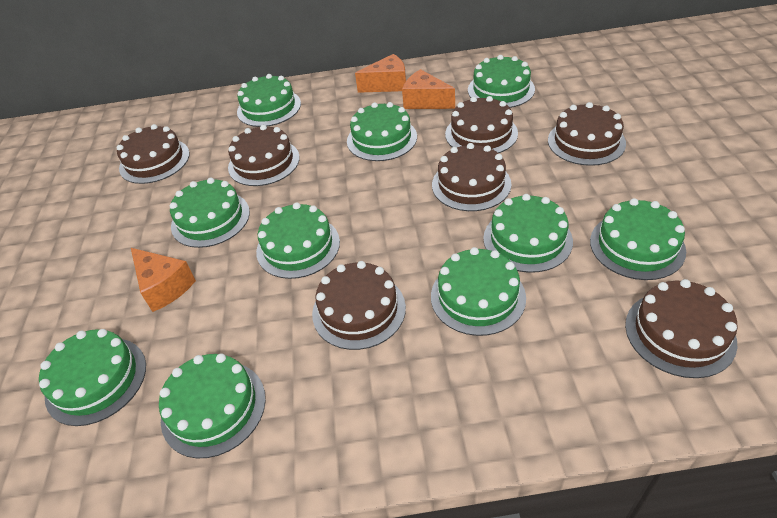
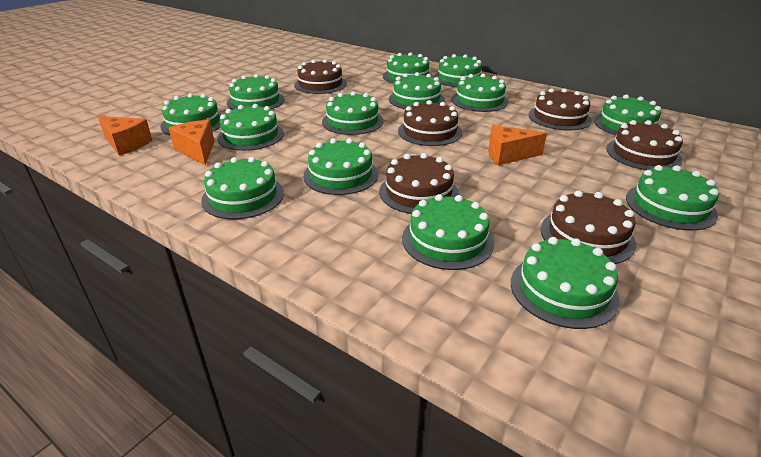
brown cake: [117,124,190,184] [228,125,300,186] [312,261,406,350] [432,143,511,211] [445,96,518,153] [548,102,626,166] [625,279,738,378] = 7 -> [294,59,347,94] [379,153,459,214] [398,100,462,146] [529,88,592,130] [541,190,636,264] [606,120,683,170] = 6
green cake: [39,329,146,426] [159,354,266,458] [170,178,250,248] [237,74,301,127] [256,202,340,279] [347,102,417,161] [431,247,526,336] [468,55,535,108] [483,194,573,273] [590,198,686,280] = 10 -> [160,93,222,135] [201,157,284,219] [217,104,284,151] [227,74,284,110] [303,138,378,195] [322,91,384,135] [383,52,433,84] [389,72,445,109] [402,194,494,270] [434,54,482,87] [452,74,509,112] [511,237,620,329] [594,94,661,135] [626,165,719,230] = 14

